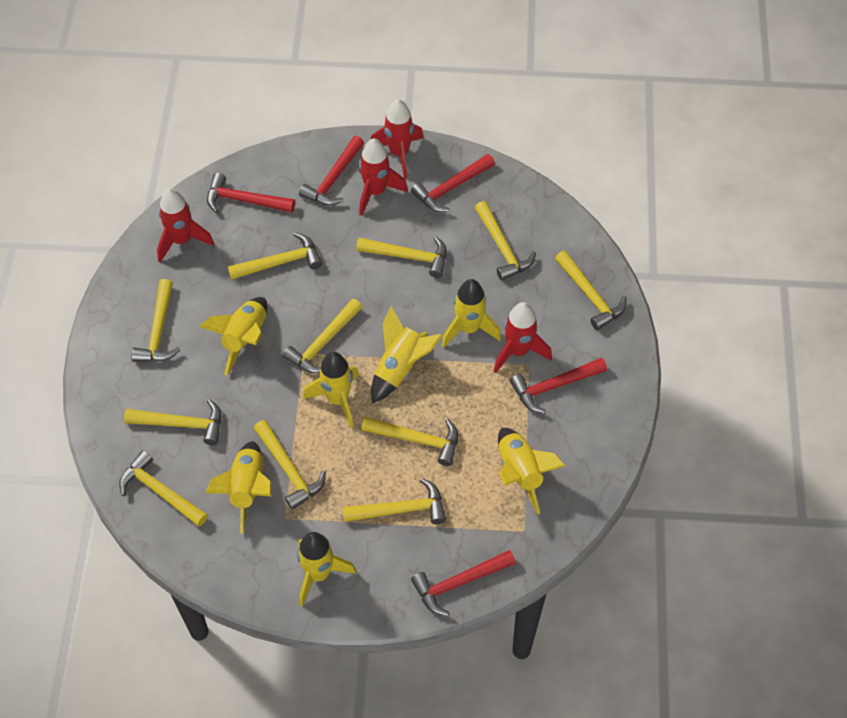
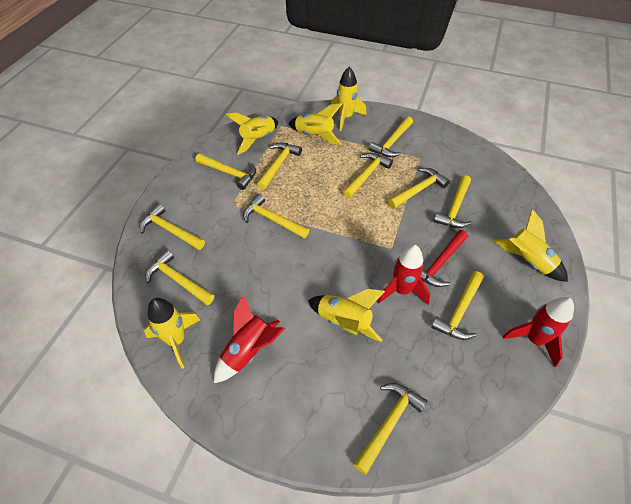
red hammer: [207,173,295,213] [299,136,364,206] [411,154,495,212] [411,550,516,616] [510,358,607,413] = 5 -> [421,230,468,287] = 1
red rocket: [157,188,214,262] [359,138,408,216] [371,99,424,179] [494,302,552,373] = 4 -> [214,295,285,383] [377,245,430,305] [503,297,574,367] = 3
yellow rocket: [199,297,267,375] [205,441,272,534] [297,532,356,607] [303,352,359,428] [371,306,443,403] [441,279,501,348] [498,428,565,514] = 7 -> [144,298,200,369] [226,113,278,155] [288,103,342,145] [308,289,385,342] [331,67,367,131] [494,209,568,282] = 6

